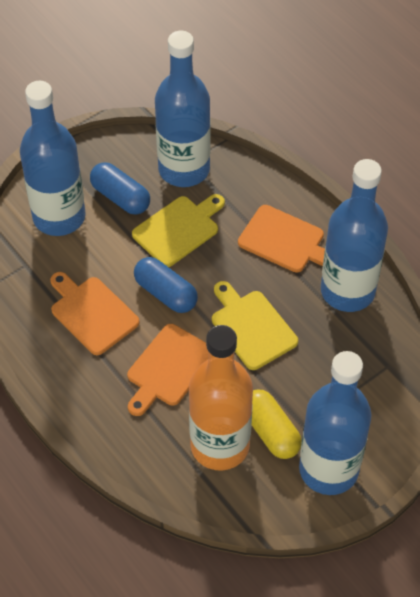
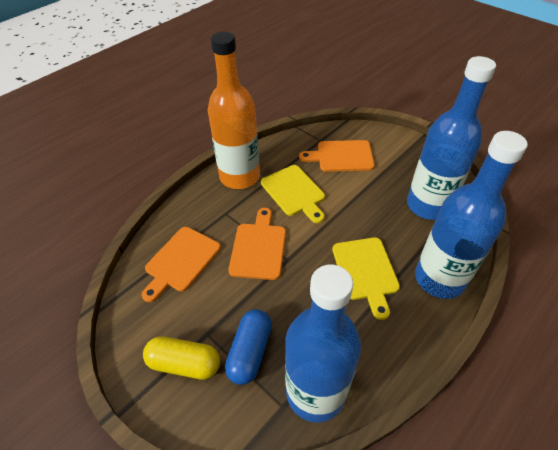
blue bottle: [20,81,86,236] [155,31,211,187] [299,351,371,495] [321,159,388,312] = 4 -> [285,264,361,422] [407,56,496,220] [415,131,527,299] = 3
blue capsule: [90,162,150,214] [134,257,198,313] = 2 -> [225,309,272,385] = 1

